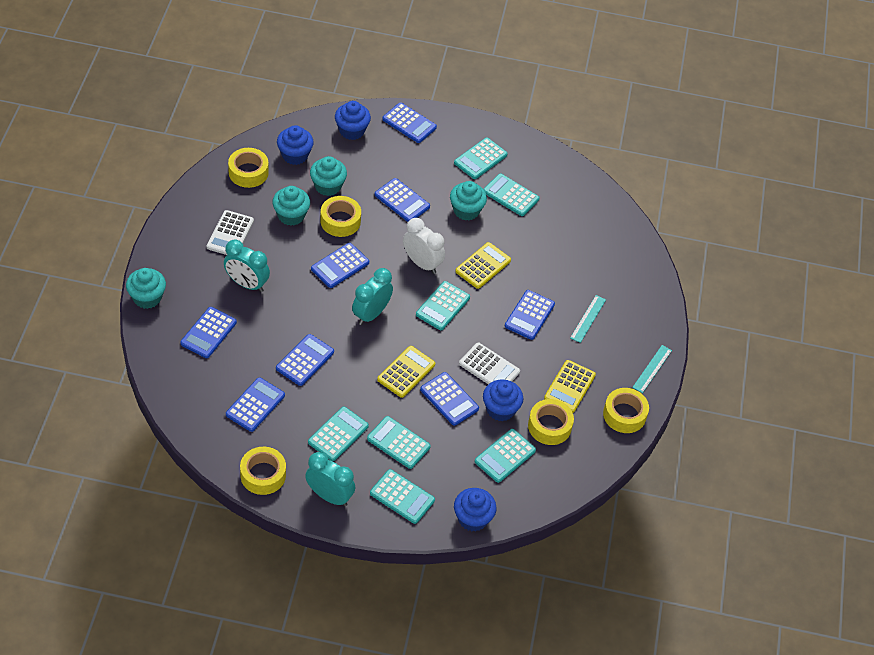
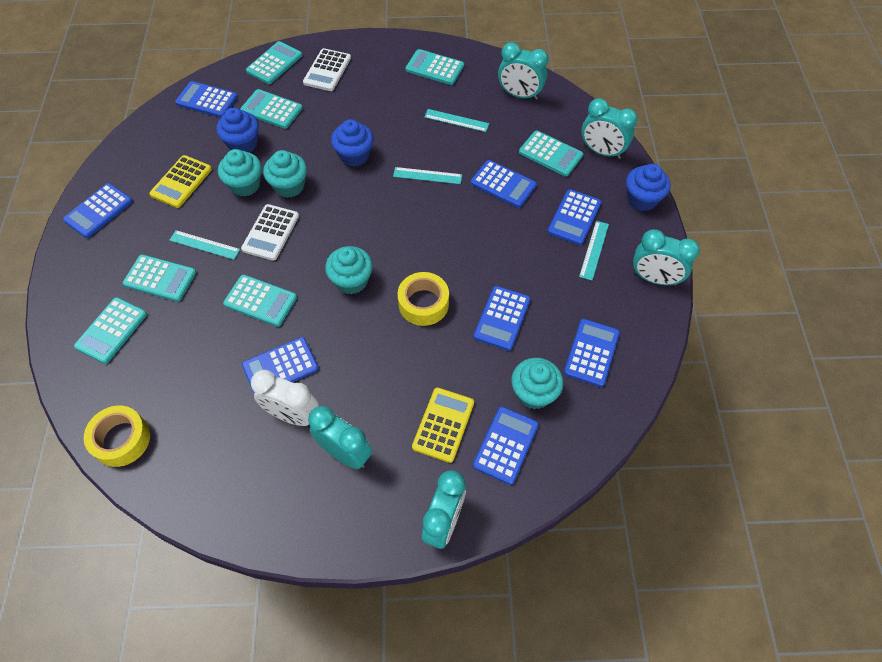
blue cupcake: [277,125,314,165] [335,101,371,140] [454,488,496,532] [483,379,523,421] = 4 -> [216,108,259,153] [331,119,373,167] [626,164,671,211] = 3
turquoise clock: [224,239,270,292] [305,452,355,507] [352,268,393,325] = 3 -> [308,406,372,469] [422,470,466,549] [498,42,548,100] [582,98,638,159] [633,229,700,286] = 5
turquoise ruler: [570,295,606,343] [632,345,672,393] = 2 -> [169,230,240,260] [393,167,462,184] [424,109,489,132] [579,221,609,280] = 4
yellow calculator: [377,346,435,398] [455,242,511,289] [544,360,596,413] = 3 -> [149,155,212,208] [412,388,474,463] = 2
yellow tape: [228,148,269,188] [240,447,286,495] [320,196,361,237] [528,399,574,445] [603,388,649,433] = 5 -> [84,406,150,467] [397,272,449,326] = 2

